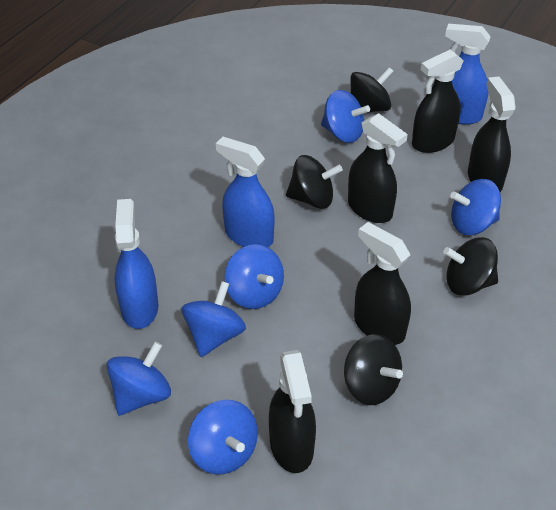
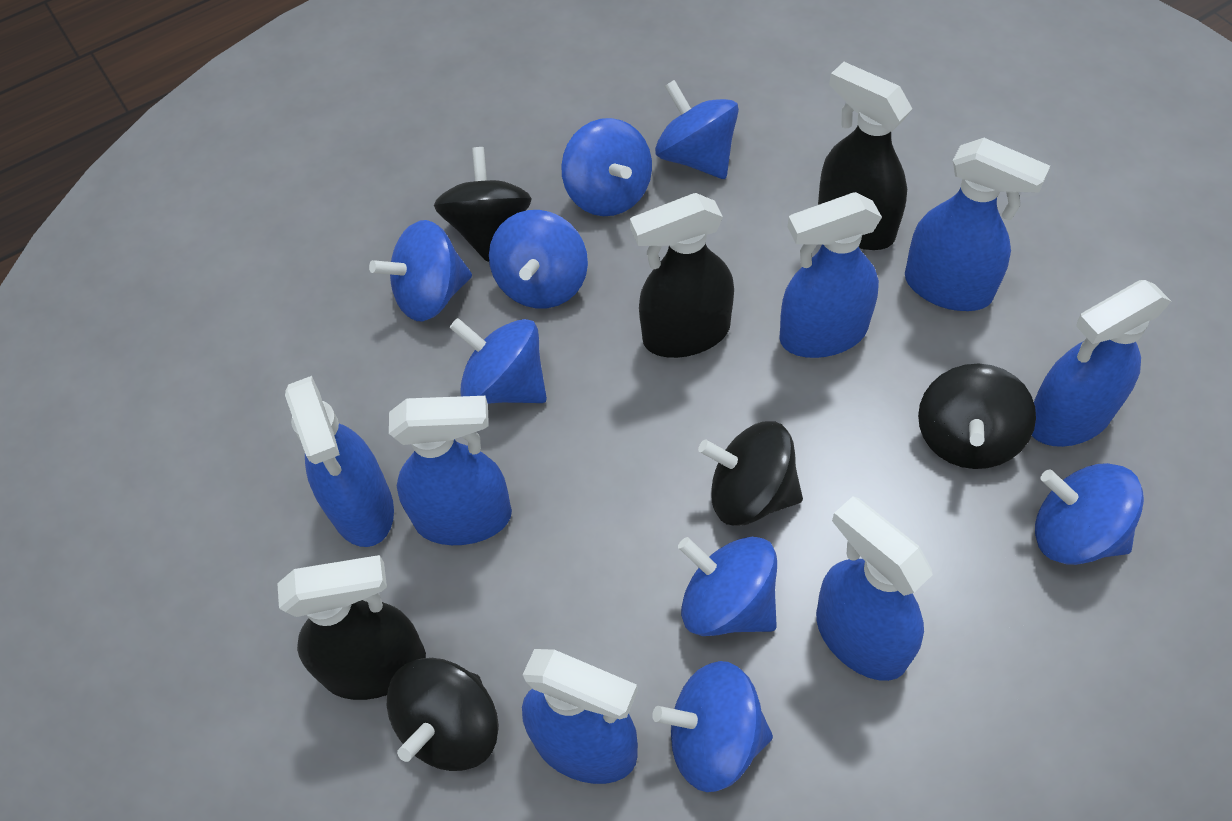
black spray bottle: [269,350,316,473] [348,113,408,223] [354,222,411,345] [412,49,464,153] [468,76,516,192] = 5 -> [277,555,426,700] [630,193,734,358] [818,62,912,250] = 3
blue spinning top: [107,342,171,416] [182,281,246,357] [188,400,258,475] [224,244,284,309] [321,90,370,143] [450,179,501,235] = 6 -> [369,220,472,321] [450,318,547,404] [489,210,588,308] [561,118,652,216] [652,661,773,792] [655,80,739,179] [678,537,777,636] [1035,463,1144,565] = 8
blue spray bottle: [115,199,158,329] [216,137,275,247] [445,24,491,125] = 3 -> [285,376,394,547] [389,396,512,545] [522,649,638,784] [779,192,882,358] [816,496,933,681] [905,138,1050,311] [1032,280,1171,447] = 7

